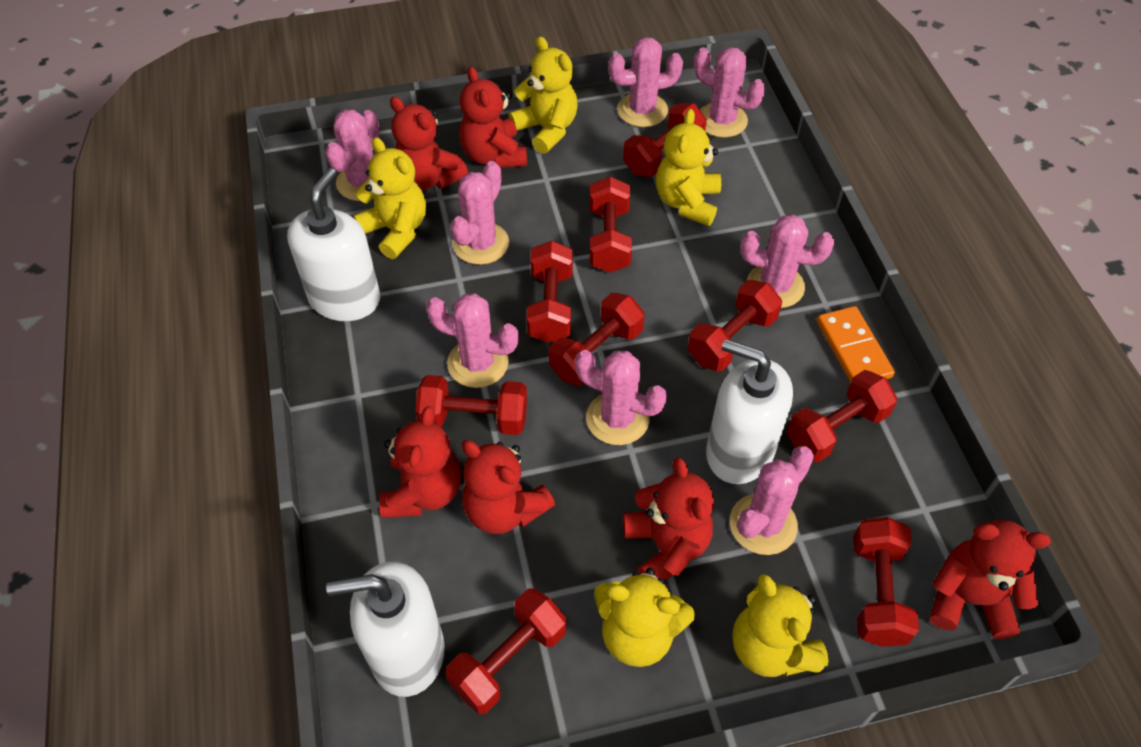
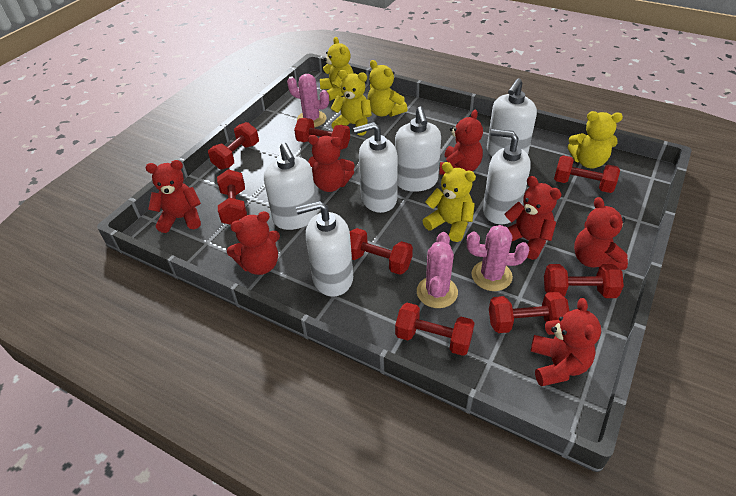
orange domino: [817,306,895,382] = 1 -> none = 0
pink cactus: [325,110,380,201] [426,293,519,388] [451,161,509,265] [575,350,667,445] [609,37,683,127] [694,47,766,138] [730,446,814,555] [740,214,834,308] = 8 -> [287,74,329,127] [417,232,458,308] [467,225,529,291] = 3
red dumbbell: [415,375,527,435] [445,588,566,714] [527,241,573,343] [549,293,645,386] [590,177,632,273] [623,103,707,177] [688,280,782,371] [787,370,897,462] [853,517,919,647] = 9 -> [208,122,259,170] [217,169,247,225] [294,118,350,150] [350,228,413,275] [395,303,475,356] [489,292,569,333] [544,264,624,298] [554,155,620,193] = 8
red teddy bear: [379,406,462,518] [390,97,468,190] [459,66,527,168] [462,440,555,534] [623,457,714,581] [930,520,1051,639] = 6 -> [146,160,201,233] [227,211,280,275] [308,135,355,192] [439,110,483,175] [504,176,562,260] [531,298,601,386] [574,197,628,270] = 7
white soap dispenser: [287,168,380,321] [326,561,445,697] [706,339,793,484] = 3 -> [264,143,317,230] [296,201,353,297] [353,122,398,213] [395,106,441,192] [483,129,531,224] [487,78,537,157] = 6

